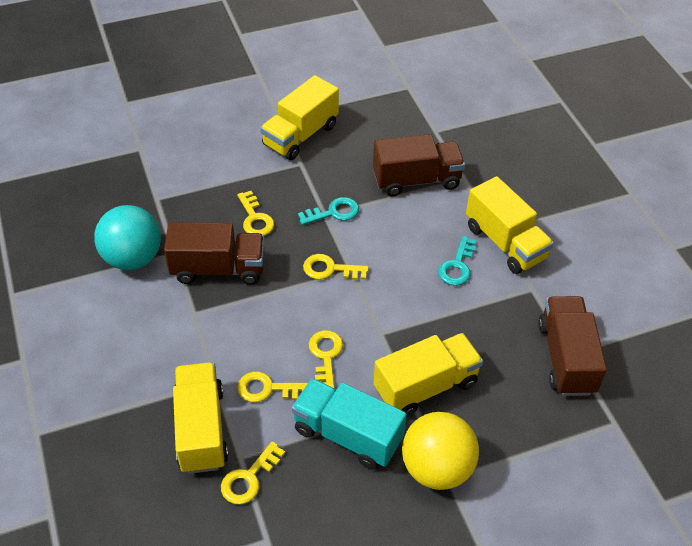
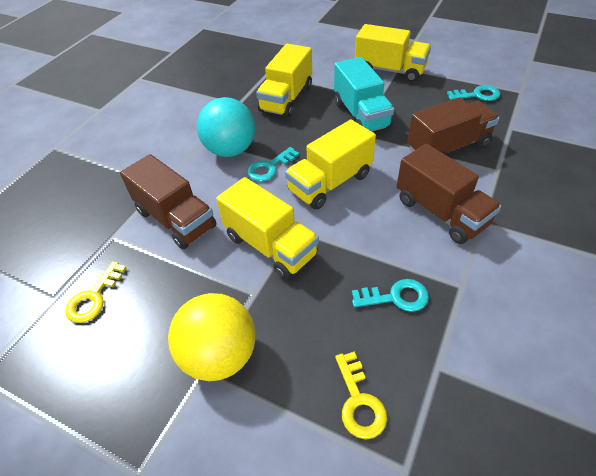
turquoise key: [298,197,359,225] [438,236,477,286] = 2 -> [247,147,299,182] [352,279,429,312] [447,85,500,101] = 3
yellow key: [221,441,285,504] [237,191,274,236] [237,372,308,402] [303,254,369,280] [309,330,343,388] = 5 -> [65,261,126,323] [335,352,387,439] = 2

